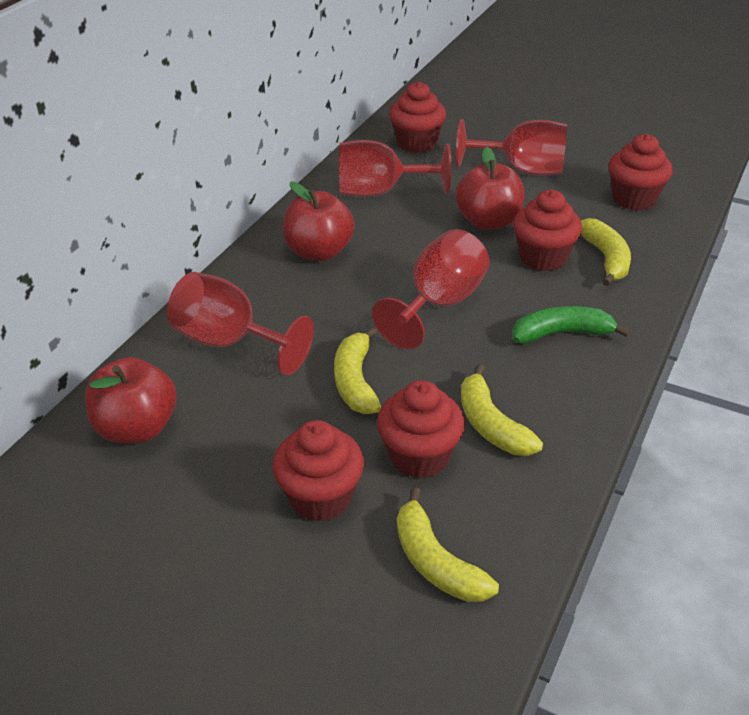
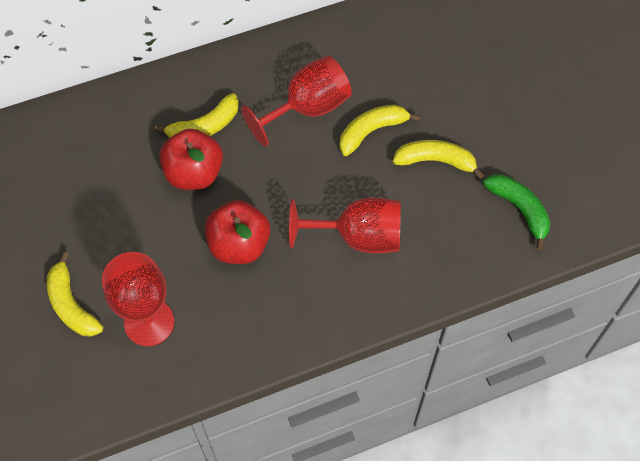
red apple: [85,357,176,444] [283,182,354,261] [456,147,524,230] = 3 -> [159,129,223,190] [205,200,270,264] = 2
red cupcake: [273,420,364,521] [377,380,465,479] [389,81,446,153] [513,190,582,271] [609,134,673,211] = 5 -> none = 0
red goblet: [167,272,314,375] [339,140,451,197] [372,229,489,349] [456,119,567,176] = 4 -> [102,252,174,346] [241,56,352,147] [289,198,401,253] = 3

